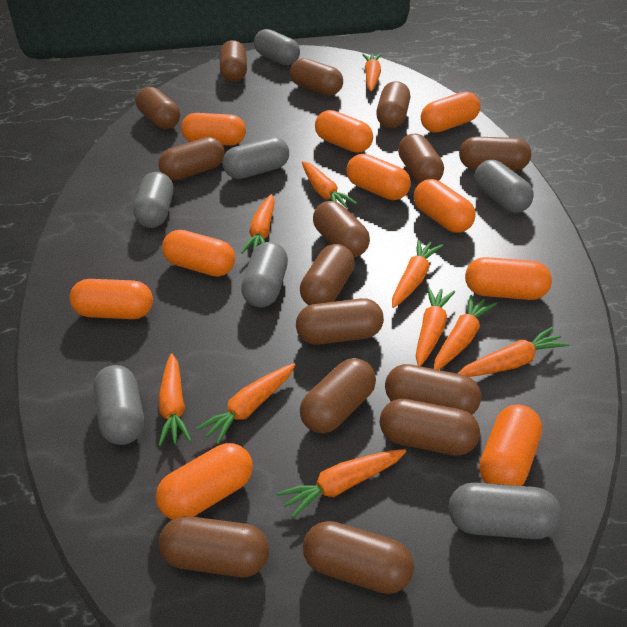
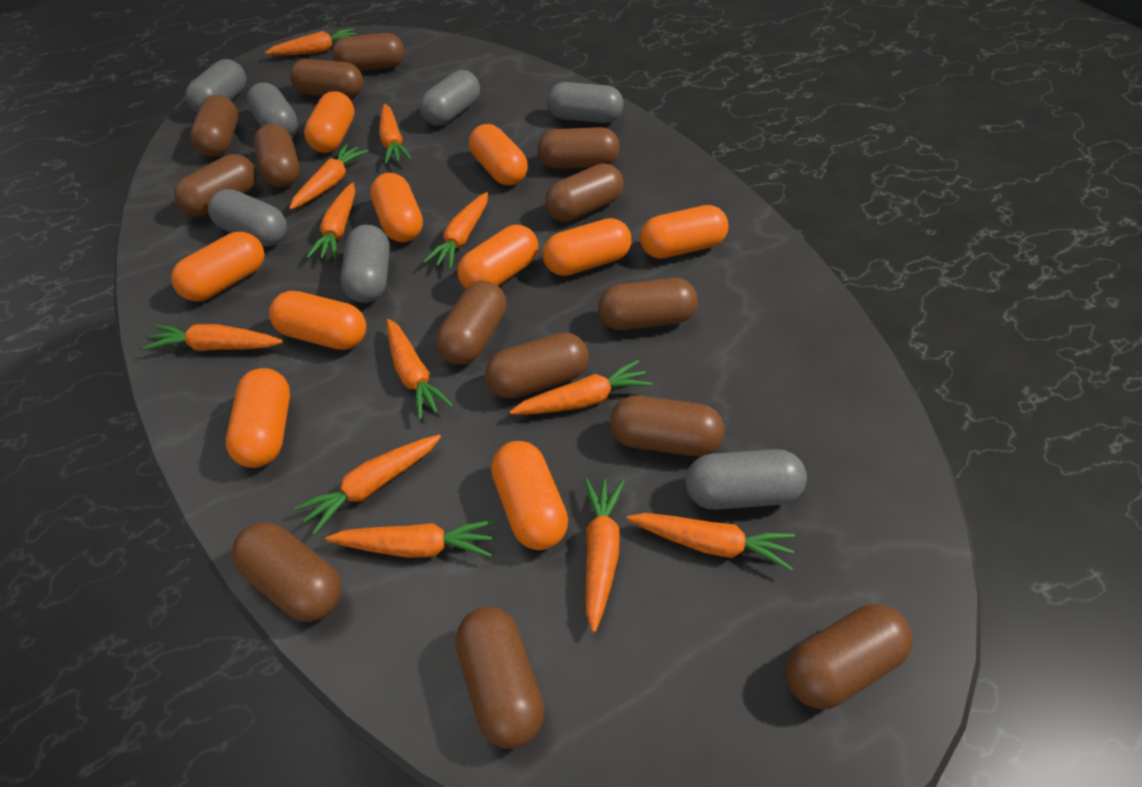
brown capsule: [136,87,180,129] [158,137,224,180] [159,516,269,577] [220,40,247,82] [290,58,343,96] [296,298,384,345] [300,244,355,305] [300,358,376,433] [303,521,414,594] [313,201,370,257] [376,81,410,128] [380,399,480,456] [385,364,481,415] [398,134,444,184] [459,137,531,171] = 15 -> [174,154,257,216] [190,95,238,157] [231,522,342,622] [254,124,300,188] [290,59,363,98] [332,33,404,71] [436,281,507,365] [455,607,544,749] [485,332,589,399] [537,127,620,169] [545,164,623,222] [598,278,698,330] [610,396,724,456] [785,604,912,709] = 14
orange carrot: [158,353,192,447] [195,363,295,444] [241,194,275,254] [277,449,407,518] [302,161,357,208] [362,53,382,91] [392,240,443,308] [416,287,456,366] [434,295,497,370] [457,327,570,377] = 10 -> [143,324,283,351] [265,28,356,55] [289,144,368,210] [294,435,441,535] [307,183,355,259] [326,520,494,558] [379,104,412,164] [387,319,453,420] [423,192,488,269] [510,360,653,415] [585,478,624,633] [627,513,795,571] = 12

